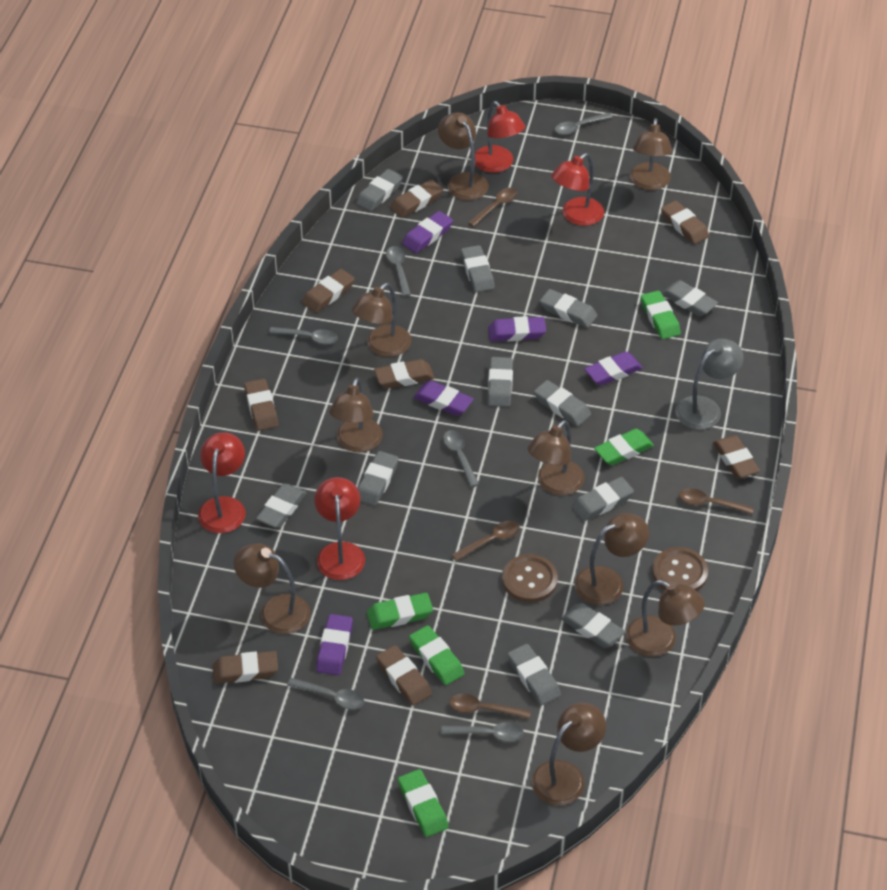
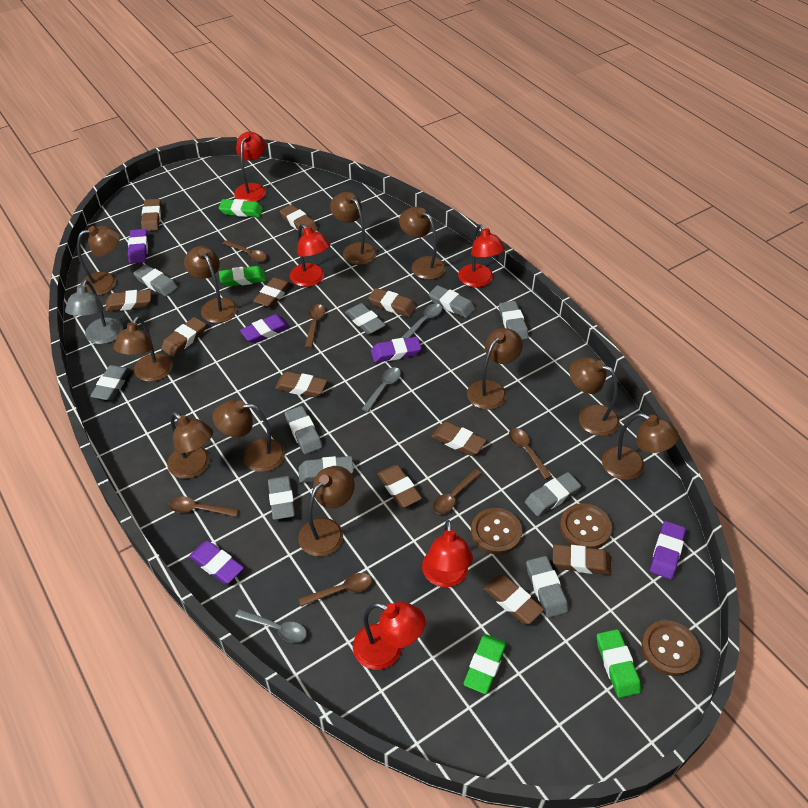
brown button: [502,554,558,603] [652,547,708,591] = 2 -> [471,508,522,555] [560,504,612,549] [641,620,700,676] = 3
brown eraser: [213,651,278,684] [244,379,278,431] [302,269,355,313] [374,359,435,389] [376,645,432,706] [390,179,443,218] [661,200,709,244] [713,435,760,478] = 8 -> [105,289,151,311] [141,199,162,231] [161,317,206,357] [253,277,291,308] [275,372,327,397] [280,205,318,234] [368,288,417,317] [377,465,422,508] [431,422,487,456] [484,575,544,624] [553,544,611,575] = 11
brown lamp: [234,543,310,634] [329,377,383,452] [352,283,411,357] [438,112,489,200] [528,420,585,495] [532,702,606,806] [574,513,649,605] [626,580,705,657] [630,118,672,190] = 9 -> [77,226,120,296] [113,316,173,382] [167,412,213,479] [184,246,237,323] [212,400,285,472] [298,466,355,556] [330,192,377,265] [399,207,446,280] [467,328,523,410] [569,357,620,436] [602,413,679,480] = 11
brown spoon: [449,694,531,719] [452,521,520,561] [468,188,518,227] [679,488,754,514] = 4 -> [169,496,239,517] [223,240,267,262] [299,573,372,607] [305,304,325,348] [433,469,481,514] [509,428,552,479] = 6
green eraser: [367,593,433,630] [398,769,449,837] [409,625,465,685] [594,429,654,465] [641,291,681,339] = 5 -> [219,199,263,217] [219,266,266,287] [464,634,507,694] [597,629,641,698] = 4
grey eraser: [256,483,307,528] [356,169,403,211] [358,451,399,506] [461,245,495,292] [488,357,513,407] [508,644,561,705] [534,380,591,426] [540,289,597,328] [561,603,625,648] [572,477,634,521] [662,280,718,316] = 11 -> [90,365,131,401] [133,265,178,296] [268,476,295,520] [285,406,322,454] [299,456,354,483] [345,303,385,335] [429,285,475,318] [499,301,529,340] [525,472,581,516] [526,556,568,618] = 10
grey spoon: [269,327,338,344] [287,678,364,709] [386,246,411,296] [441,722,524,742] [443,430,479,487] [555,113,612,135] = 6 -> [235,609,307,643] [362,367,401,412] [402,304,442,339] = 3
red lamp: [198,432,246,533] [314,477,365,580] [475,101,525,173] [551,153,604,226] = 4 -> [234,132,266,202] [290,224,331,287] [353,602,425,670] [422,520,473,587] [458,224,505,287] = 5

